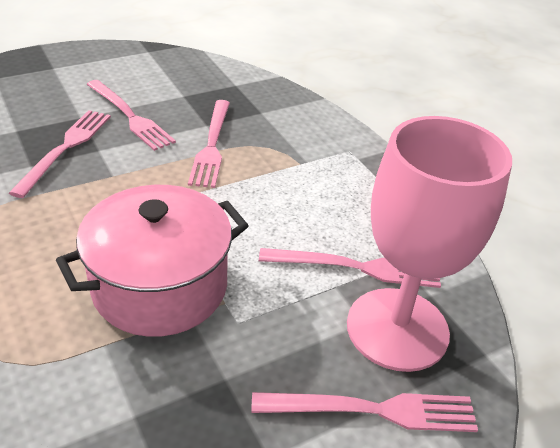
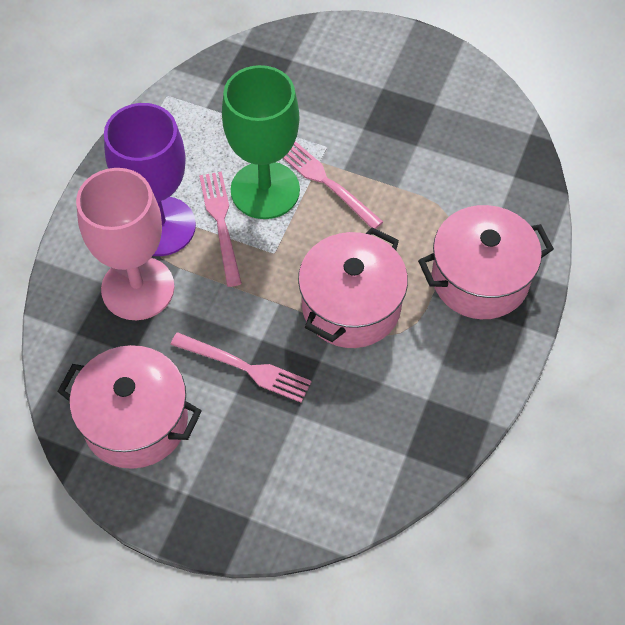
green goblet: none = 0 -> [222,65,300,219] = 1
pink fork: [9,110,111,198] [86,80,176,151] [188,100,230,188] [251,392,478,432] [259,248,441,288] = 5 -> [170,332,312,403] [199,172,242,287] [283,141,383,229] = 3
pink pot: [56,185,249,337] = 1 -> [57,345,202,469] [298,227,408,348] [418,205,554,319] = 3
purple goblet: none = 0 -> [104,103,196,256] = 1

